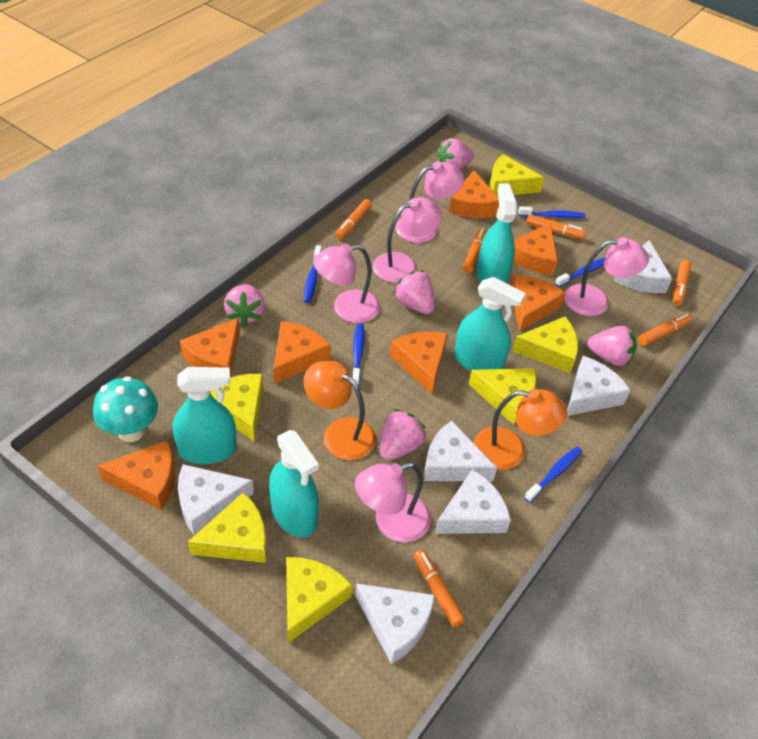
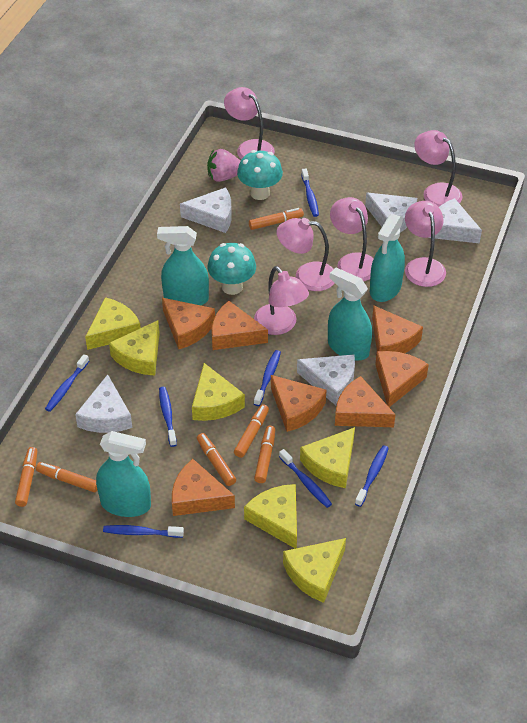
blue toothbrush: [304,245,322,303] [352,323,365,386] [518,207,585,218] [524,447,582,503] [555,257,606,287] = 5 -> [45,354,89,412] [103,525,184,538] [159,387,177,447] [254,350,281,406] [279,449,332,508] [301,168,319,217] [355,445,389,507] = 7
orange lamp: [303,361,376,460] [474,389,567,470] = 2 -> none = 0
pink lamp: [313,243,380,323] [355,463,431,542] [373,197,442,283] [396,161,464,243] [564,237,649,316] = 5 -> [224,87,275,159] [254,266,309,335] [277,218,334,291] [330,197,374,281] [405,201,446,287] [414,130,462,207] = 6
pink strawberry: [224,284,265,326] [380,409,426,460] [393,270,434,314] [436,138,474,170] [587,326,637,366] = 5 -> [207,149,241,182] = 1
turquoise mushroom: [93,376,158,442] = 1 -> [207,243,256,295] [237,150,283,200] = 2
white cheese: [178,464,254,535] [355,583,435,664] [424,421,497,481] [434,469,511,534] [567,356,631,416] [614,240,672,293] = 6 -> [75,374,132,433] [180,187,232,233] [297,355,355,405] [365,193,417,232] [429,198,482,244] = 5

